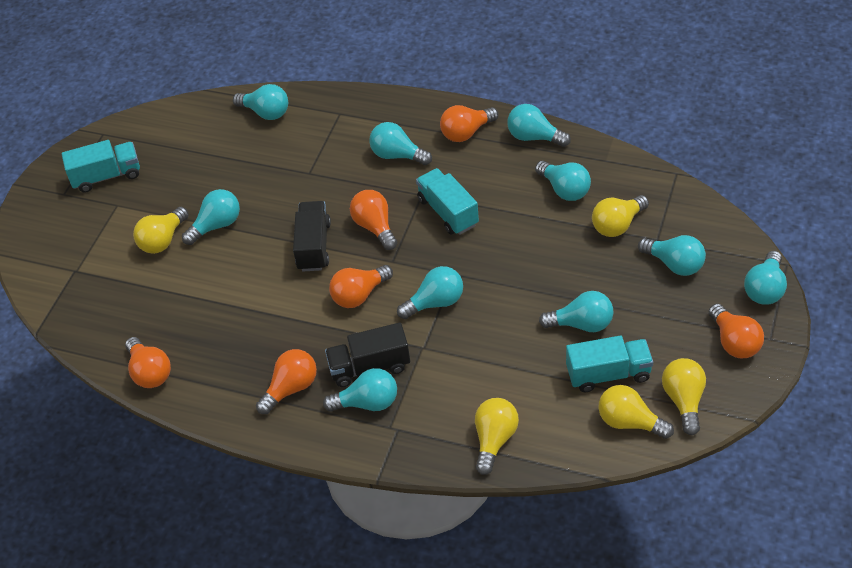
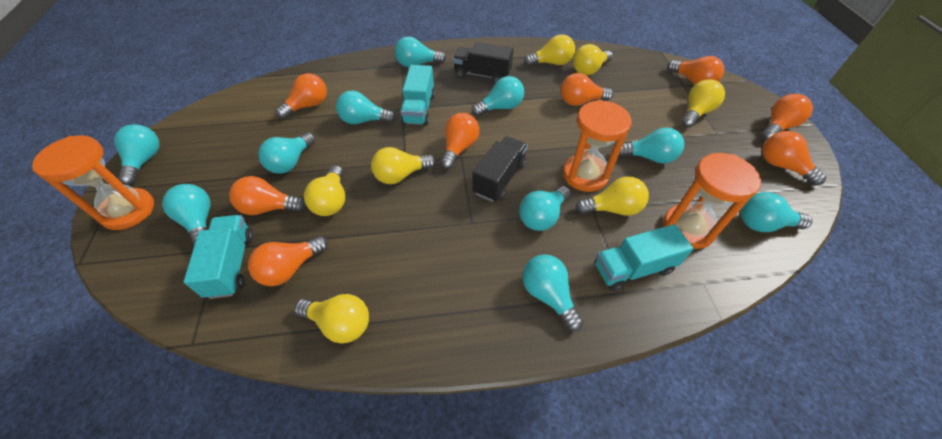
orange hourglass: none = 0 -> [32,136,154,230] [563,100,632,192] [663,153,761,249] = 3
orange light bulb: [125,337,171,388] [256,349,317,414] [329,265,393,308] [350,190,397,250] [440,105,499,142] [709,304,764,358] = 6 -> [229,176,306,215] [248,236,328,286] [276,73,327,119] [441,113,479,169] [560,73,613,106] [667,56,724,85] [761,94,813,140] [763,131,826,186] = 8
yellow light bulb: [133,207,189,254] [475,398,519,475] [592,195,649,237] [598,385,674,439] [662,358,706,435] = 5 -> [294,294,369,343] [304,165,345,216] [371,147,435,184] [524,34,575,66] [573,44,613,75] [576,176,649,216] [681,79,725,128] = 7

